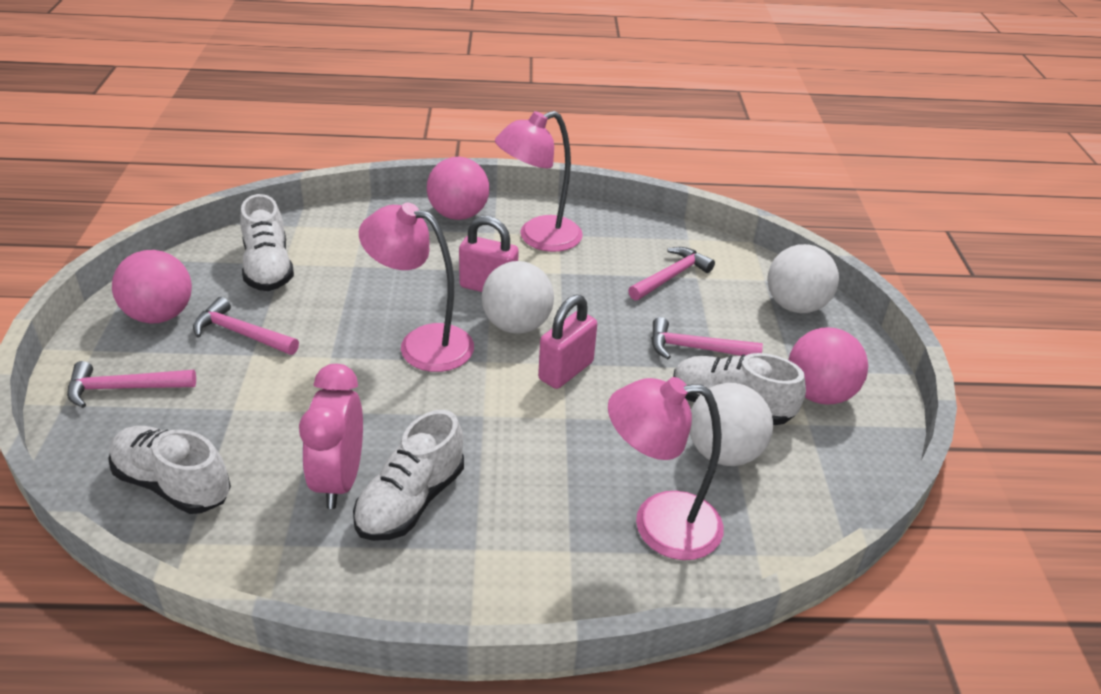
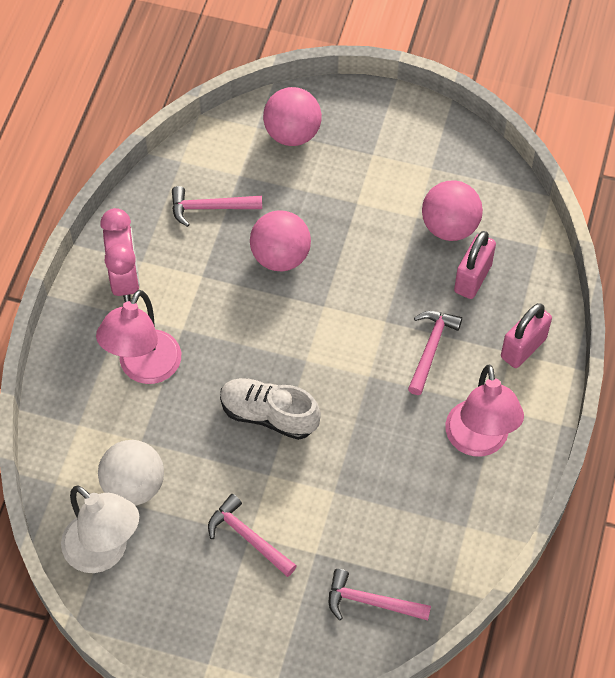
pink lamp: [359,203,474,372] [495,111,583,252] [608,377,724,560] = 3 -> [96,290,181,384] [446,365,524,457] = 2
white ball: [481,261,554,334] [690,383,773,466] [768,244,839,313] = 3 -> [98,440,164,506] = 1
white lamp: none = 0 -> [61,485,139,573] = 1
white shoe: [108,426,231,514] [240,194,294,291] [353,410,464,541] [673,353,806,425] = 4 -> [220,378,321,440] = 1

